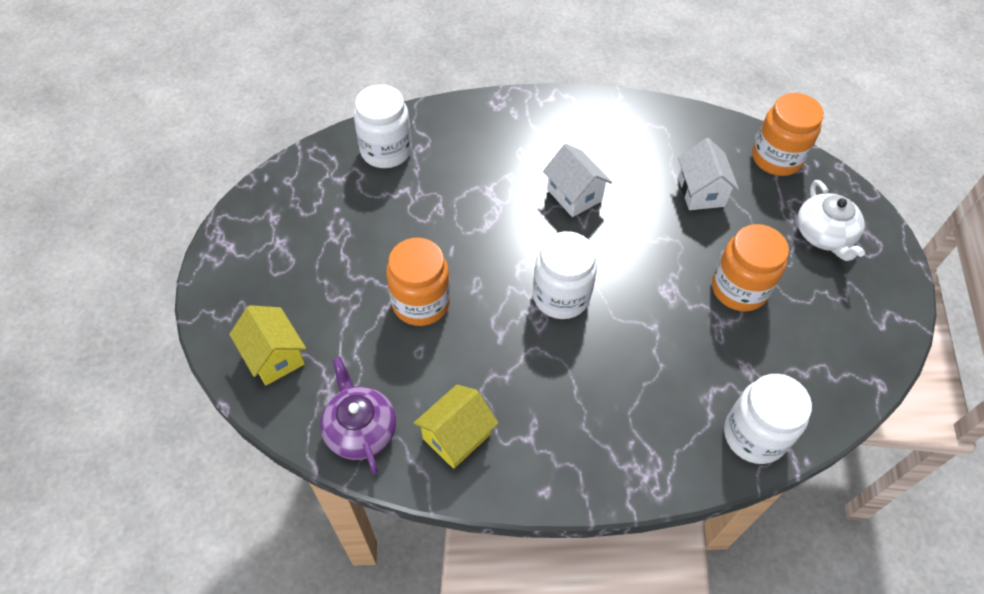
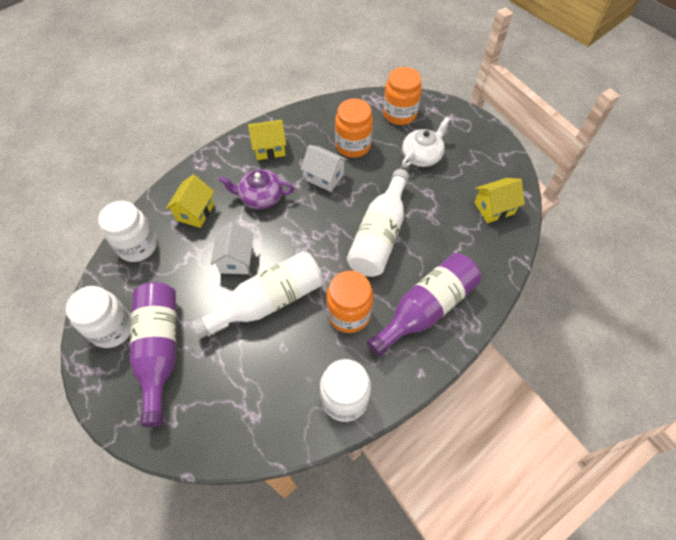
purple bottle: none = 0 -> [130,282,176,427] [367,253,481,357] = 2
white bottle: none = 0 -> [191,251,323,339] [347,169,409,277] = 2
yellow house: [229,305,306,385] [414,385,498,469] = 2 -> [165,174,214,228] [248,120,286,160] [474,178,525,223] = 3

